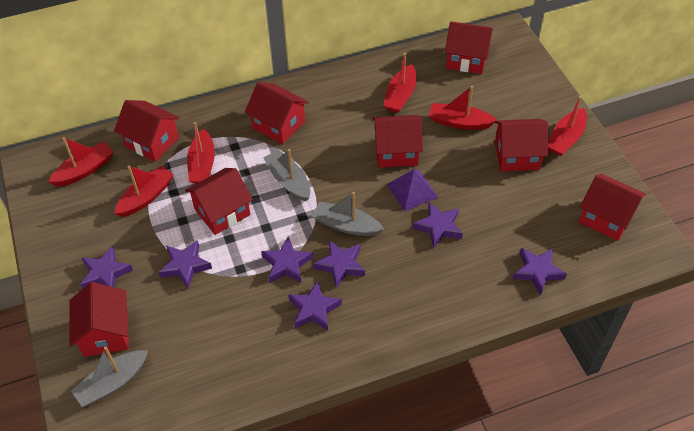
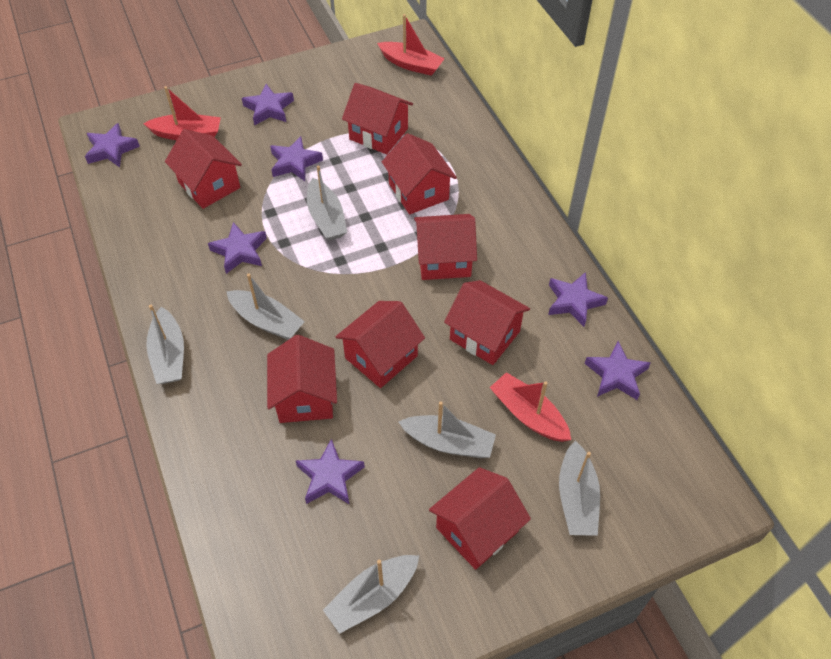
grey boat: [71,346,148,407] [263,149,310,201] [312,192,384,236] = 3 -> [146,305,184,384] [226,274,305,340] [307,166,347,241] [323,555,419,634] [398,401,496,458] [559,441,600,536] = 6
purple pyramid: [387,169,439,211] = 1 -> none = 0
red boat: [48,137,113,186] [114,165,174,217] [187,122,215,184] [383,53,416,113] [429,86,497,130] [549,96,587,156] = 6 -> [143,86,221,140] [377,14,445,76] [490,372,571,442] = 3

